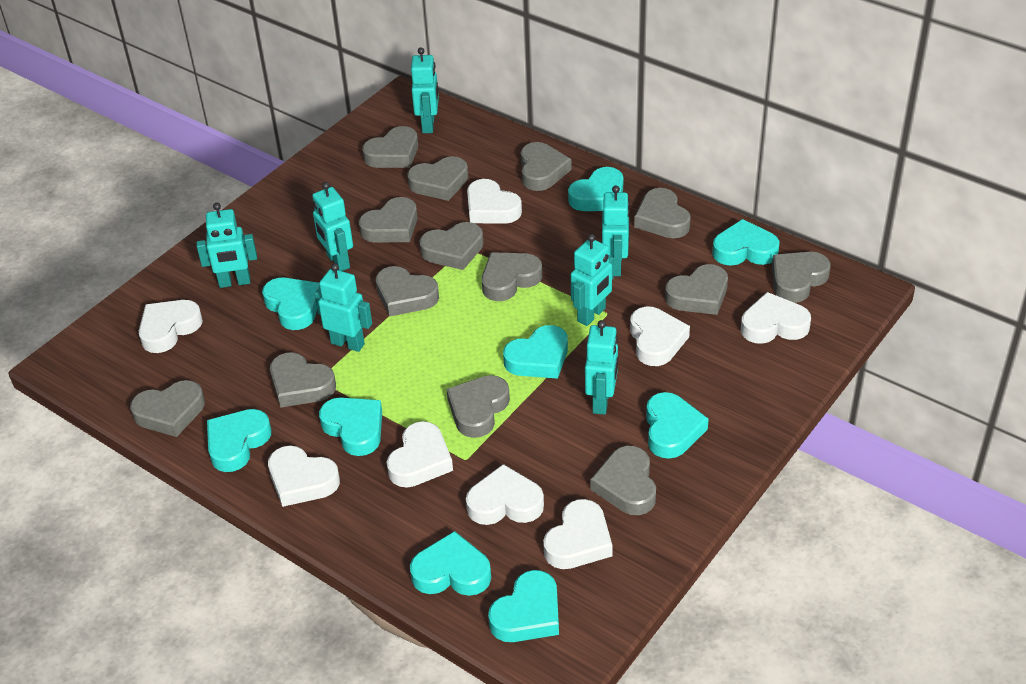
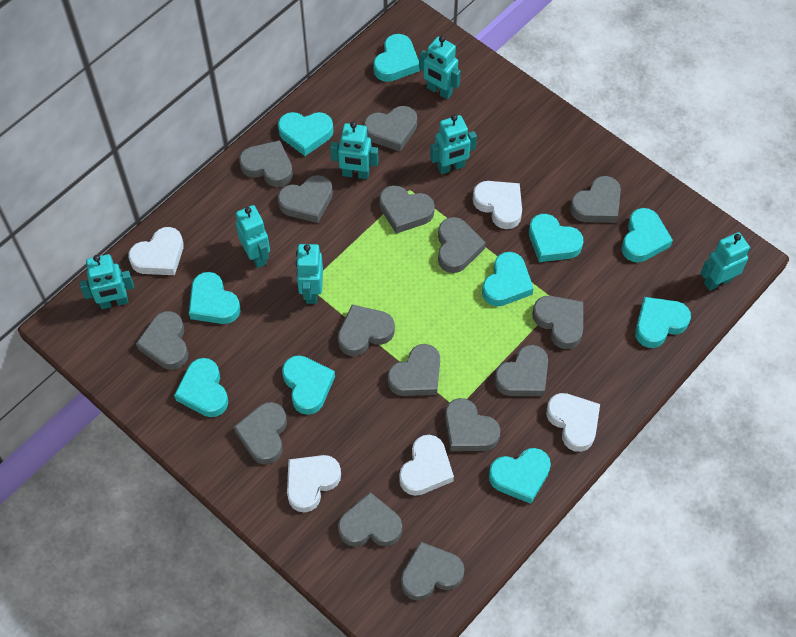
grey heart: [130,380,205,437] [270,352,336,408] [359,197,418,243] [362,126,418,168] [376,266,439,317] [407,156,468,201] [419,222,484,270] [447,375,510,438] [482,252,542,301] [521,142,572,191] [591,446,656,515] [634,188,691,238] [665,264,728,315] [772,252,831,303] = 14 -> [136,311,188,370] [234,402,287,464] [239,140,293,187] [278,175,333,223] [338,305,395,356] [338,492,402,547] [364,106,417,152] [379,185,435,234] [387,344,440,396] [401,542,464,600] [438,217,486,273] [445,398,500,451] [494,345,548,396] [532,296,583,349] [570,176,621,223] = 15
turquoise heart: [207,409,271,472] [262,278,320,330] [319,398,382,456] [410,531,491,596] [488,570,559,642] [503,325,568,379] [568,167,623,211] [646,392,709,459] [712,219,780,266] = 9 -> [174,358,228,417] [189,272,240,324] [278,112,333,156] [282,355,335,415] [373,34,420,82] [482,252,534,306] [489,448,551,504] [529,214,583,262] [622,208,673,262] [635,297,691,348] = 10
white heart: [139,300,203,353] [268,446,340,507] [387,421,453,487] [466,464,544,525] [467,179,522,224] [543,499,613,569] [630,307,690,366] [741,292,811,344] = 8 -> [128,227,184,275] [287,455,341,513] [399,435,454,496] [473,181,522,229] [546,393,600,452] = 5

